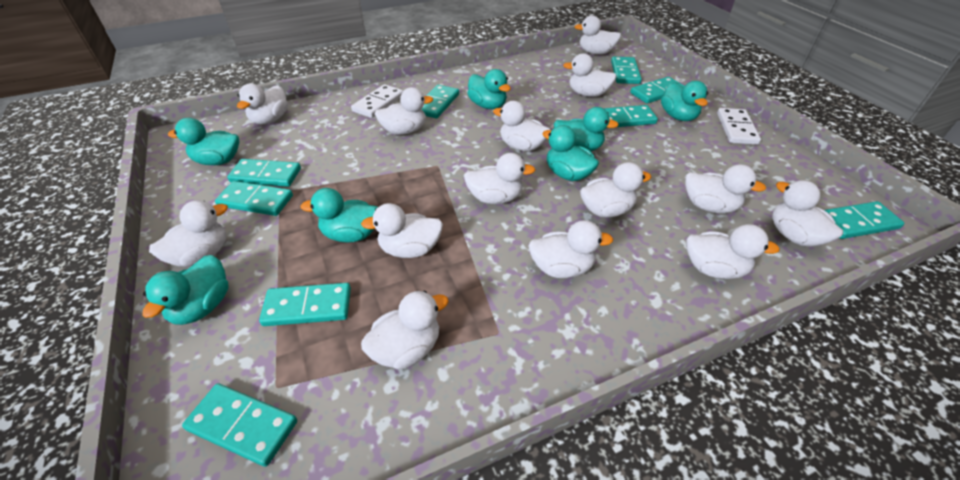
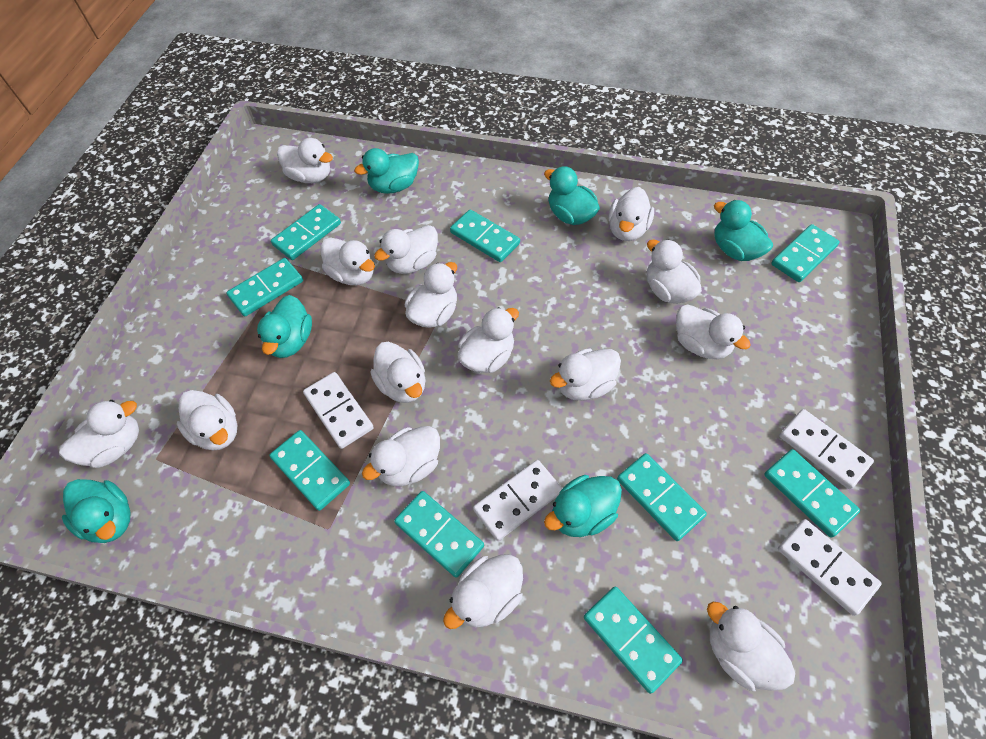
turquoise duck: [142,255,229,325] [168,118,239,165] [300,188,378,243] [467,69,511,109] [542,125,599,181] [554,107,619,151] [661,81,708,121] = 7 -> [62,479,131,543] [257,295,312,358] [354,148,419,194] [544,166,600,225] [544,475,622,537] [714,200,773,261] = 6
white domino: [351,84,403,118] [717,108,761,145] = 2 -> [303,372,374,449] [473,460,563,541] [778,519,882,616] [779,409,874,489] = 4
white duck: [149,200,228,267] [237,84,288,124] [361,203,443,258] [361,291,449,370] [375,87,433,135] [464,153,536,204] [493,101,550,151] [528,220,613,278] [563,53,617,97] [574,15,621,55] [580,162,651,218] [685,164,766,213] [686,224,780,279] [772,180,843,247] = 14 -> [59,400,139,468] [177,390,237,451] [277,138,333,183] [321,237,375,285] [362,426,440,486] [370,342,426,403] [374,225,438,274] [405,262,457,328] [443,554,523,629] [458,307,519,373] [550,348,621,401] [608,187,654,241] [647,239,702,304] [676,304,751,360] [707,602,795,691] = 15

